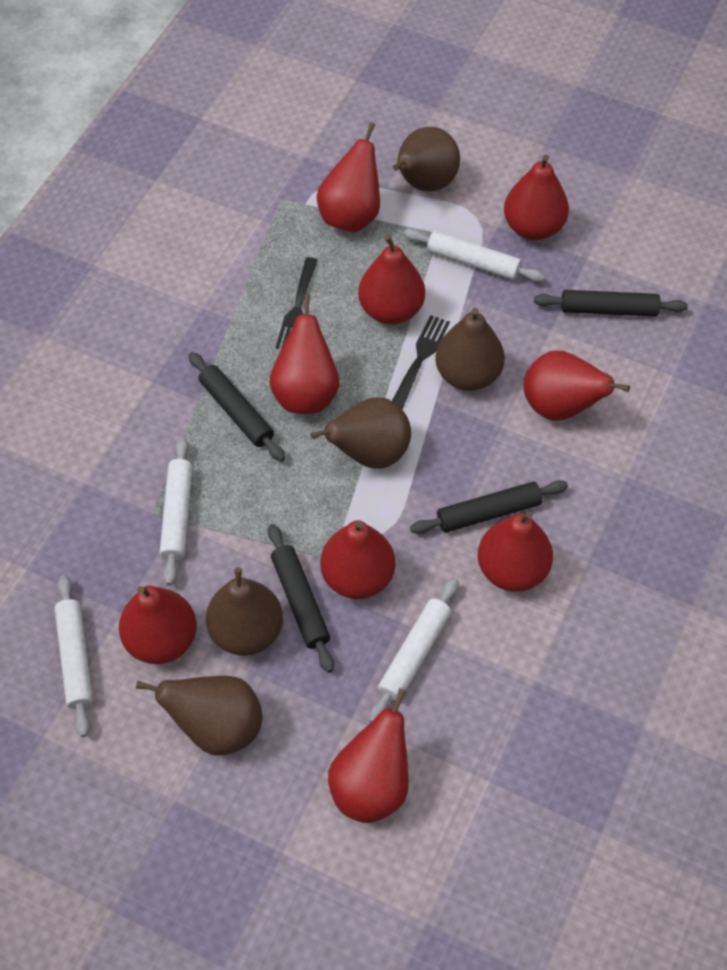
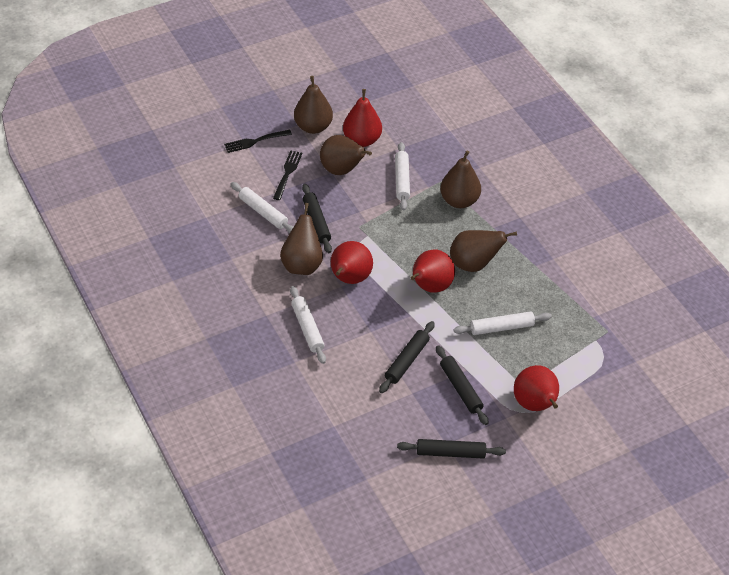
red pear: [119,586,197,664] [270,294,339,414] [317,122,380,232] [320,520,395,599] [328,688,409,823] [358,235,425,324] [478,511,553,592] [504,154,569,240] [524,351,630,421] = 9 -> [331,241,373,284] [343,89,382,147] [410,249,455,293] [514,365,559,411] = 4

